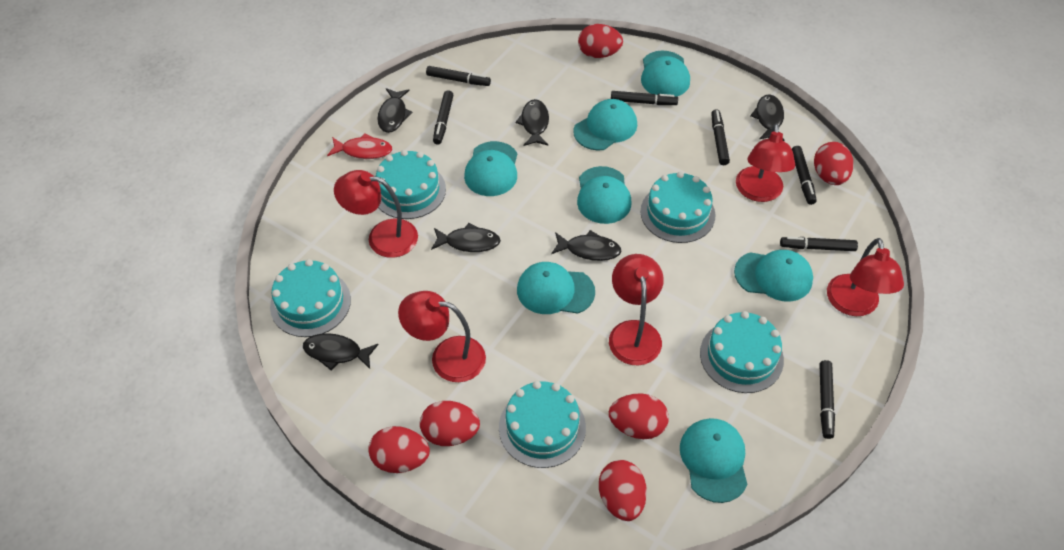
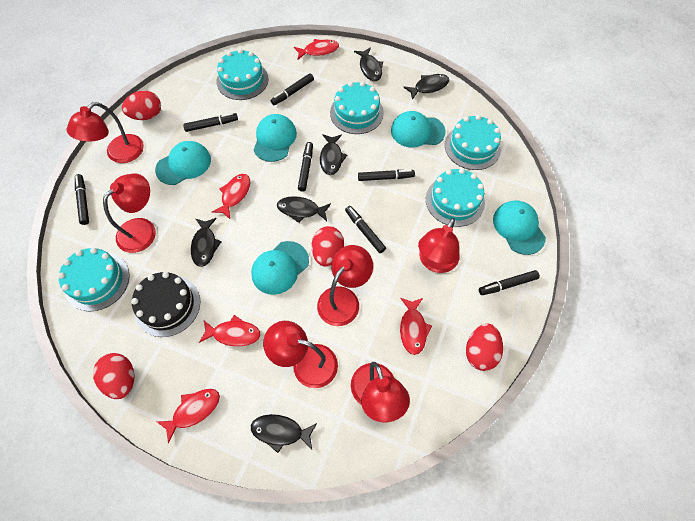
black cake: none = 0 -> [131,272,200,337] = 1
red egg: [368,426,430,473] [420,401,480,446] [578,24,623,58] [599,460,647,521] [609,394,669,439] [814,142,854,185] = 6 -> [93,353,134,399] [122,90,161,120] [312,226,344,267] [466,324,503,371] = 4
red fish: [327,133,392,159] = 1 -> [157,389,220,443] [199,315,261,347] [212,174,250,219] [294,39,339,59] [400,298,432,355] = 5
red lamp: [334,170,418,258] [398,291,486,382] [609,254,664,366] [736,124,795,202] [827,238,904,316] = 5 -> [67,102,144,163] [103,174,156,253] [263,321,338,388] [317,245,373,326] [351,362,410,422] [418,218,460,273] = 6
turquoise cap: [464,141,517,196] [517,262,595,314] [573,99,637,151] [577,166,631,224] [641,51,690,97] [680,418,747,503] [734,250,813,302] = 7 -> [155,141,211,185] [251,241,309,295] [254,114,297,162] [391,111,446,148] [493,200,546,255] = 5

